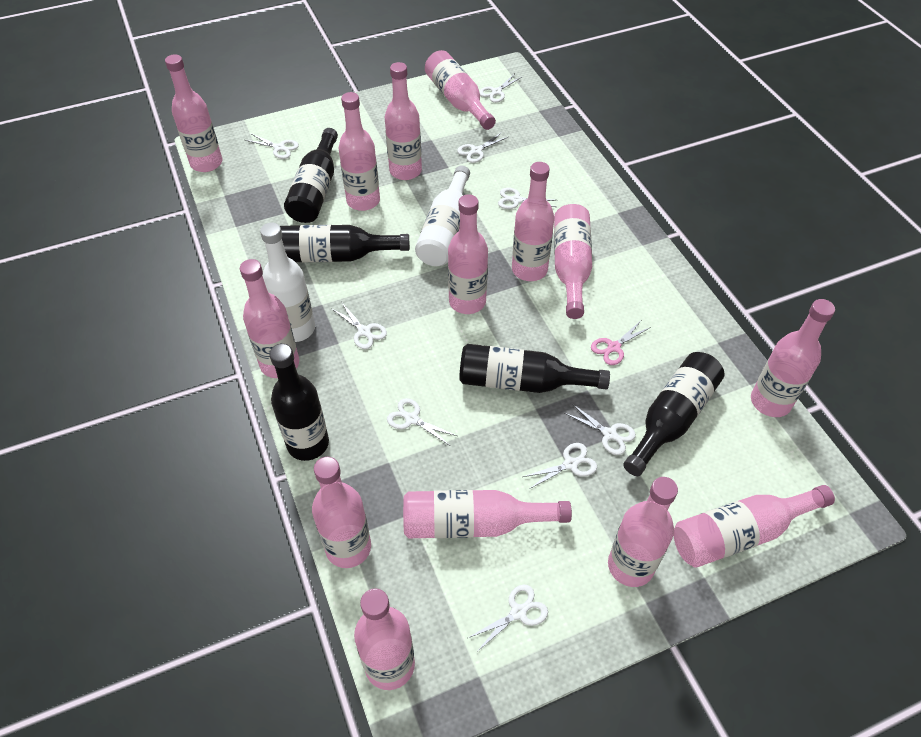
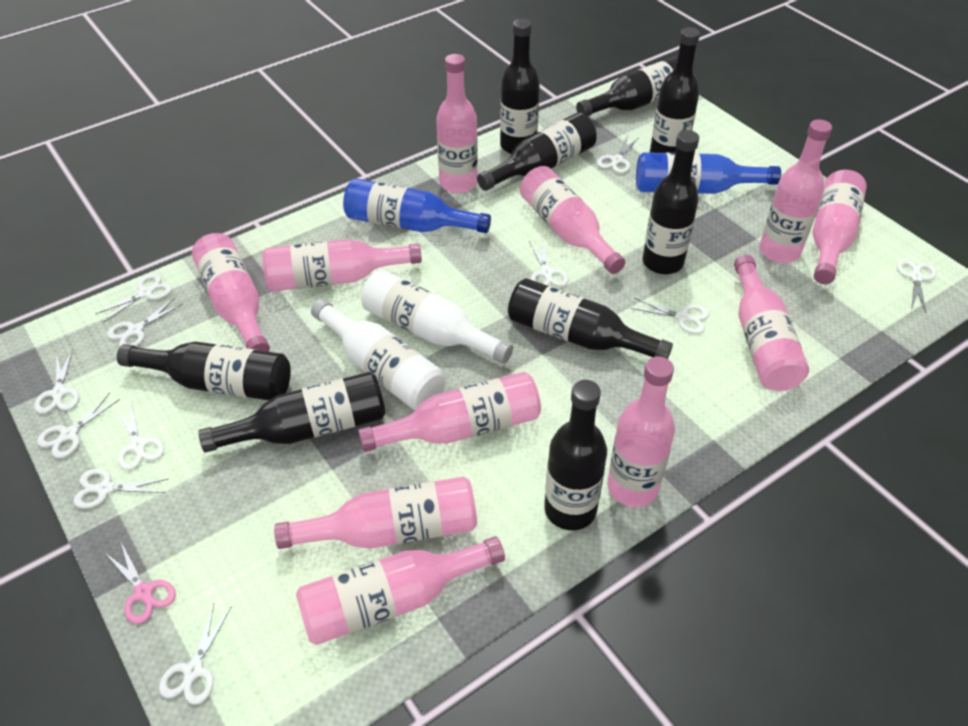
black bottle: [269,344,329,461] [280,225,409,263] [284,128,338,223] [459,344,610,393] [623,352,725,476] = 5 -> [117,342,291,400] [198,372,385,453] [477,112,597,191] [500,19,540,154] [508,278,673,359] [544,380,607,530] [576,56,678,116] [642,130,699,274] [650,27,700,153] = 9
blue bottle: none = 0 -> [343,178,491,233] [636,152,781,194] = 2
pink bottle: [165,54,222,172] [240,259,299,378] [312,457,371,568] [338,92,380,211] [354,588,415,690] [385,62,422,180] [403,490,572,538] [425,50,496,130] [448,194,488,314] [512,162,555,281] [554,204,592,319] [608,477,678,587] [674,485,835,568] [751,299,835,417] = 14 -> [192,233,270,352] [262,239,422,292] [274,476,477,549] [296,536,505,645] [358,372,541,452] [436,54,478,193] [520,166,625,274] [607,356,675,507] [734,255,809,391] [759,119,832,263] [813,170,867,284] = 11
white scissors: [245,133,299,159] [331,302,387,349] [387,398,457,446] [457,132,508,163] [468,585,548,652] [479,75,523,103] [498,188,556,209] [523,443,597,489] [564,403,636,455] = 9 -> [34,349,80,414] [37,393,120,458] [73,469,168,509] [96,274,172,322] [107,298,182,347] [116,402,164,470] [159,604,231,705] [529,239,569,287] [597,135,638,173] [630,298,709,334] [897,259,937,313] = 11

